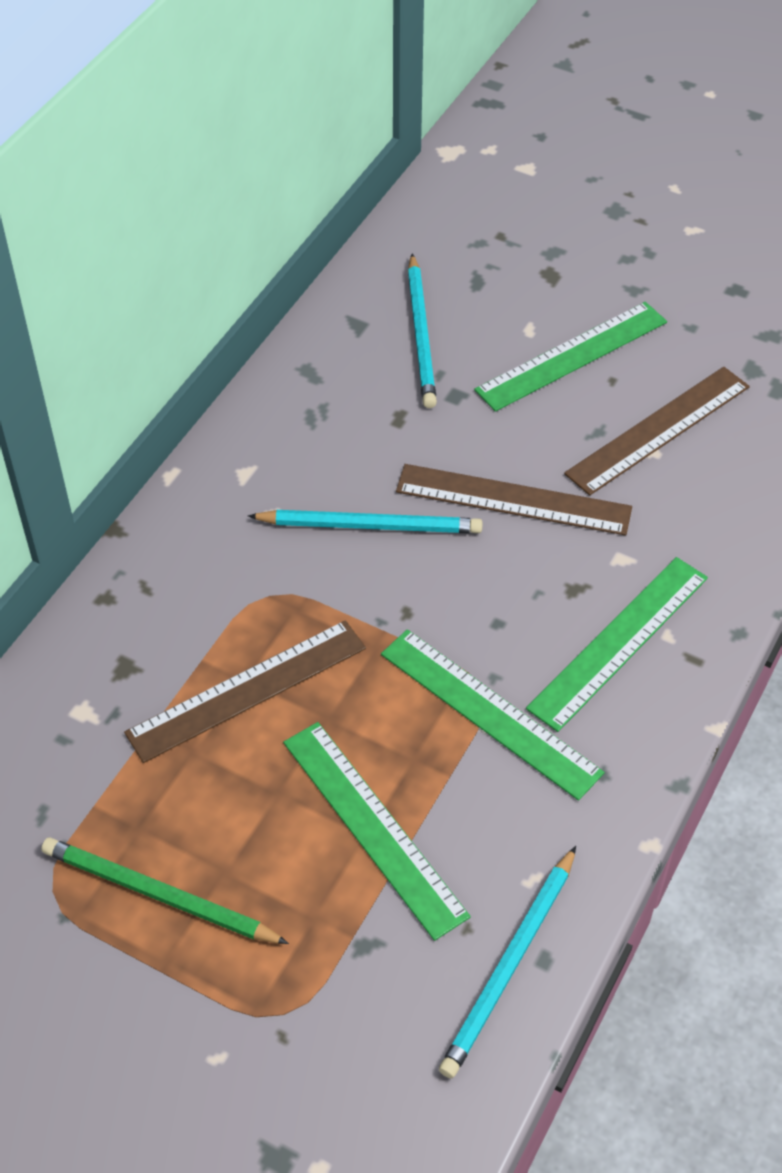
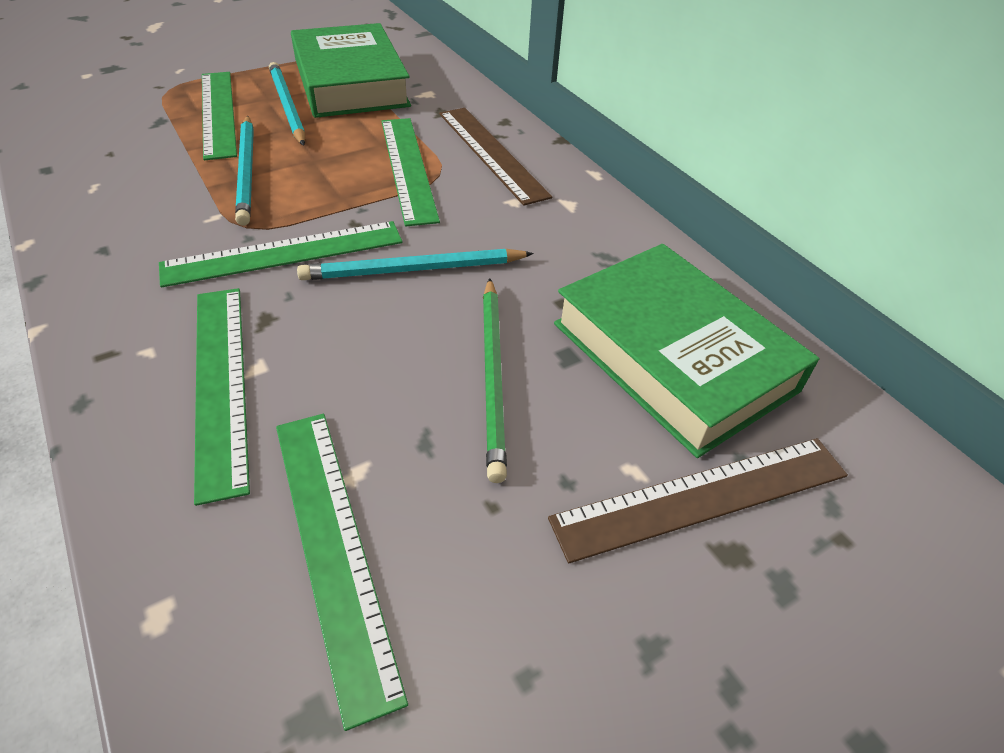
brown ruler: [124,620,366,763] [396,464,632,536] [564,367,750,496] = 3 -> [439,108,552,206] [548,438,848,563] = 2
green book: none = 0 -> [291,23,411,118] [554,244,820,458] = 2
green ruler: [283,722,471,941] [381,629,604,801] [474,302,667,412] [526,557,708,732] = 4 -> [159,221,402,287] [194,288,250,506] [202,72,237,161] [276,414,408,731] [381,118,440,226] = 5

